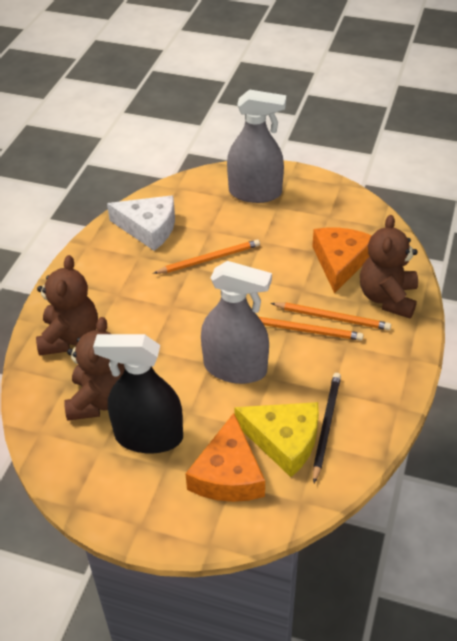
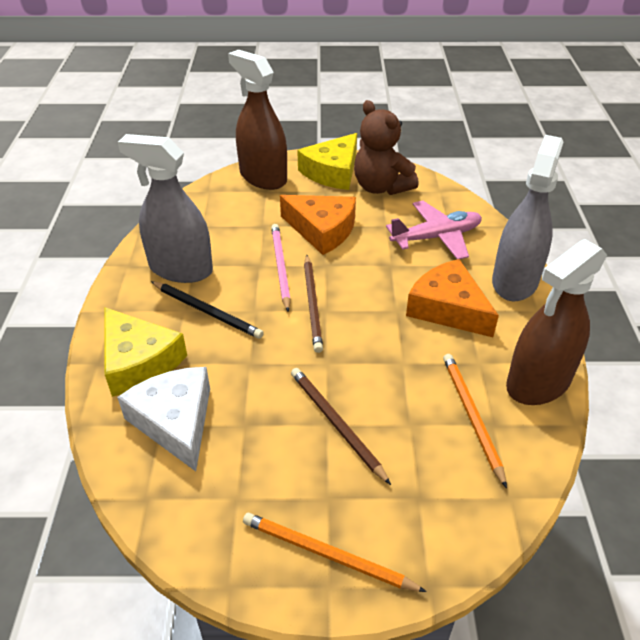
black spray bottle: [93,334,183,454] = 1 -> none = 0
brown pencil: none = 0 -> [291,368,391,485] [304,255,323,353] = 2
brown spray bottle: none = 0 -> [228,49,287,190] [506,239,607,405] = 2
brown teddy bear: [36,255,98,356] [64,317,125,421] [360,215,418,318] = 3 -> [354,100,419,195] = 1
orange pencil: [153,239,260,274] [259,317,363,341] [271,302,391,330] = 3 -> [243,513,427,592] [443,354,507,488] = 2
pink pencil: none = 0 -> [271,224,291,312] = 1
pink plane: none = 0 -> [386,201,482,259] = 1
yellow cheese: [234,402,319,477] = 1 -> [104,307,187,397] [297,133,357,190] = 2

